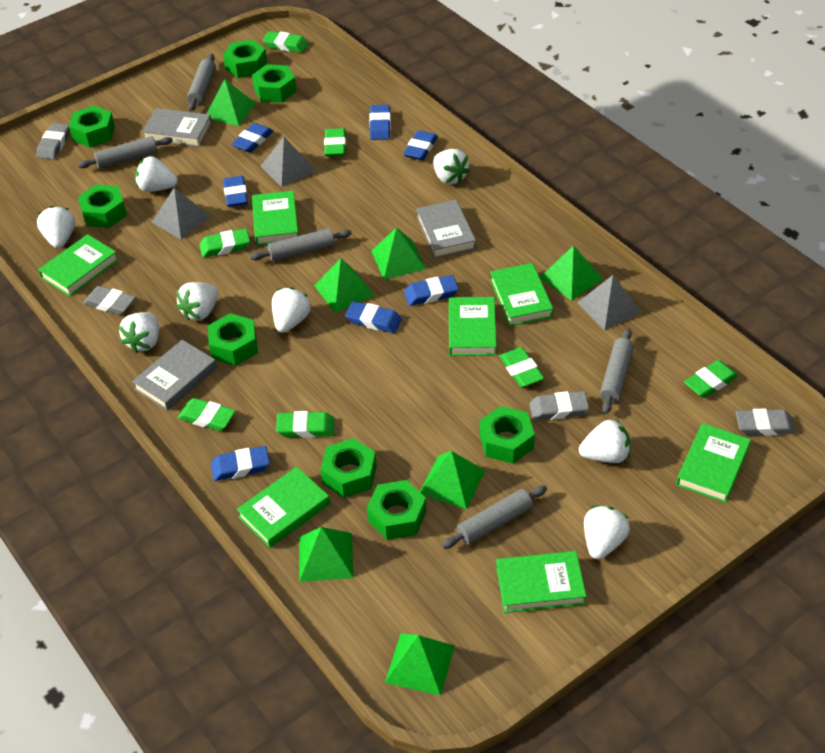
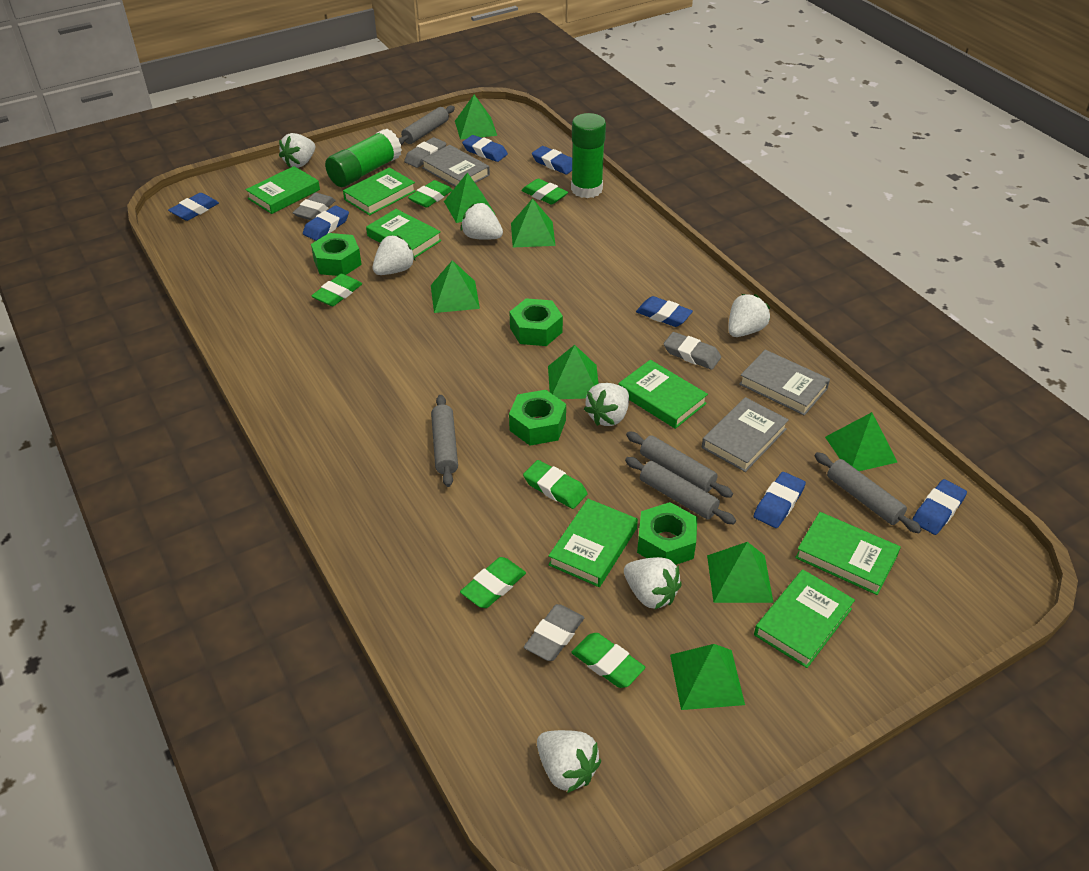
green eraser: [178,398,236,431] [200,229,250,257] [263,31,308,53] [276,411,334,438] [324,128,346,157] [499,347,544,387] [684,360,738,398] = 7 -> [311,274,362,306] [408,180,453,208] [460,557,526,608] [521,179,568,205] [523,460,588,509] [571,633,645,688] = 6
green glue stick: none = 0 -> [325,129,402,187] [571,113,606,198] = 2
green nut: [69,105,115,148] [78,184,127,228] [208,313,258,366] [223,40,267,78] [252,64,297,102] [320,438,377,498] [367,480,426,540] [479,406,535,464] = 8 -> [311,233,362,276] [509,390,566,446] [510,298,563,346] [637,502,697,565] = 4
green pyramid: [207,79,256,126] [299,527,353,582] [314,259,375,313] [371,227,426,280] [385,633,455,696] [420,451,485,509] [540,246,603,301] = 7 -> [431,260,480,313] [444,172,496,223] [455,95,497,140] [511,198,556,247] [548,345,599,399] [670,644,745,710] [707,542,774,603] [825,412,897,471] = 8
grey pyramid: [151,188,211,239] [261,137,316,187] [577,275,641,330] = 3 -> none = 0
white strawberry: [37,206,75,248] [119,312,159,353] [135,156,178,192] [176,282,218,321] [272,287,311,333] [433,149,470,185] [579,419,630,463] [584,505,630,559] = 8 -> [279,133,315,168] [373,235,416,275] [461,203,503,240] [537,730,601,793] [584,383,629,426] [624,557,682,609] [728,294,770,337] = 7

